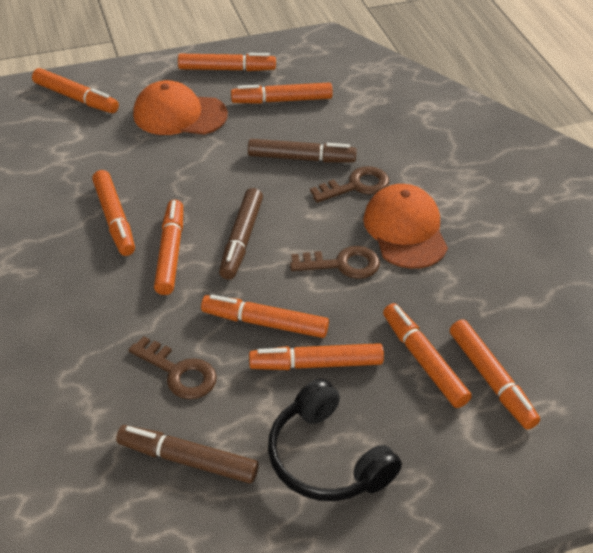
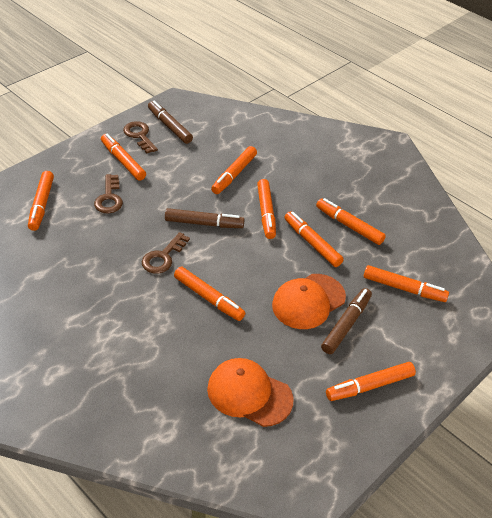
black headphones: [268,379,402,501] = 1 -> none = 0

